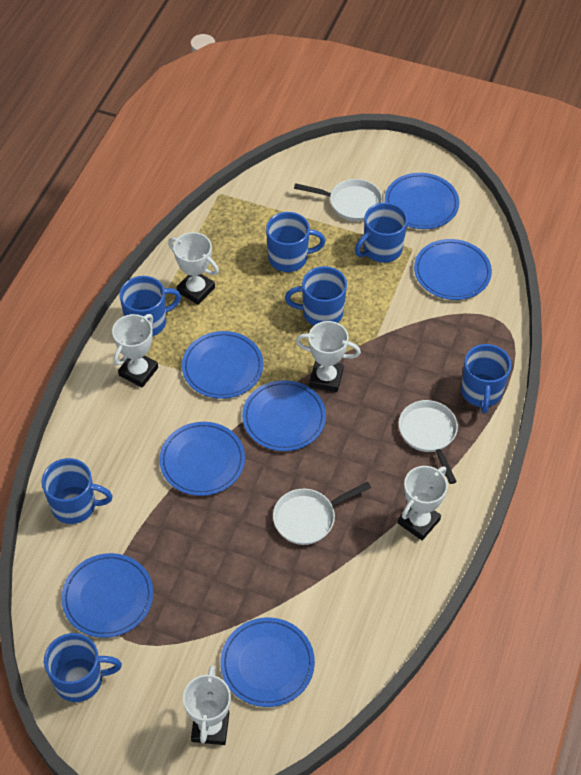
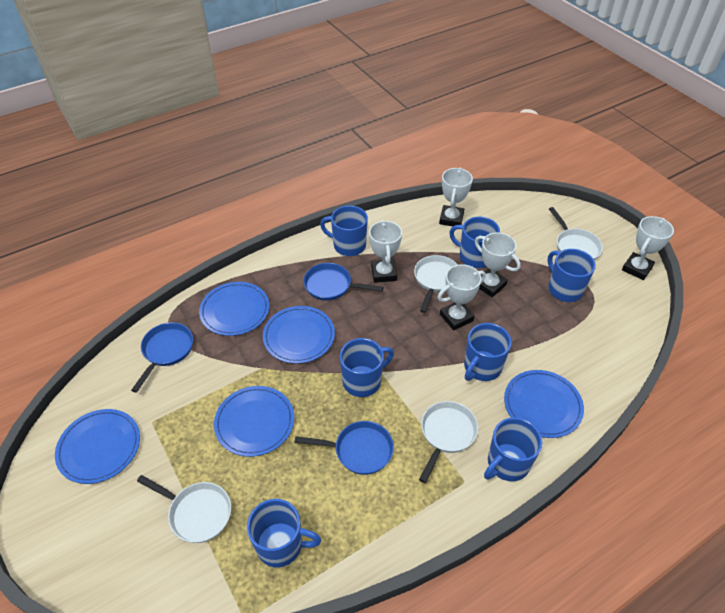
blue pan: none = 0 -> [131,322,193,393] [294,421,394,475] [303,263,383,301] = 3
blue plate: [61,553,153,638] [159,422,245,496] [182,331,264,399] [220,617,315,707] [242,380,326,451] [385,173,459,229] [414,239,492,300] = 7 -> [55,409,140,484] [199,282,270,336] [214,386,294,457] [263,306,335,364] [504,370,584,438] = 5
white pan: [273,482,371,545] [294,179,383,221] [398,400,458,484] = 3 -> [137,475,231,543] [414,255,458,313] [419,401,478,483] [549,207,603,260] = 4

